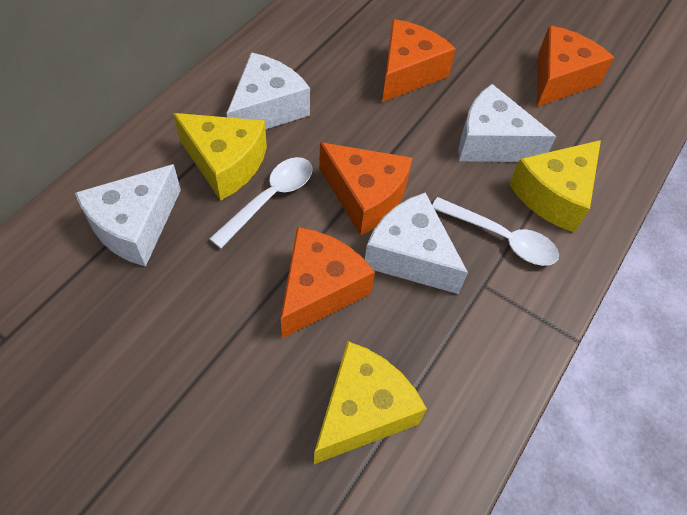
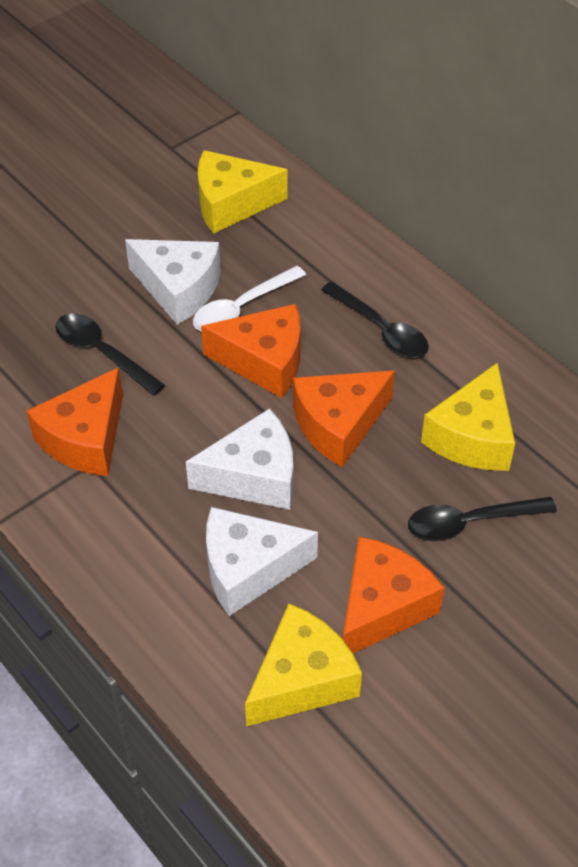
black spoon: none = 0 -> [55,313,165,396] [321,281,429,358] [408,497,557,541] = 3
white cheese: [75,164,181,267] [227,52,310,129] [365,193,468,294] [458,84,556,162] = 4 -> [125,239,221,325] [186,408,293,510] [206,507,318,616] = 3
white spoon: [209,157,313,249] [432,197,559,266] = 2 -> [193,266,306,331] = 1

